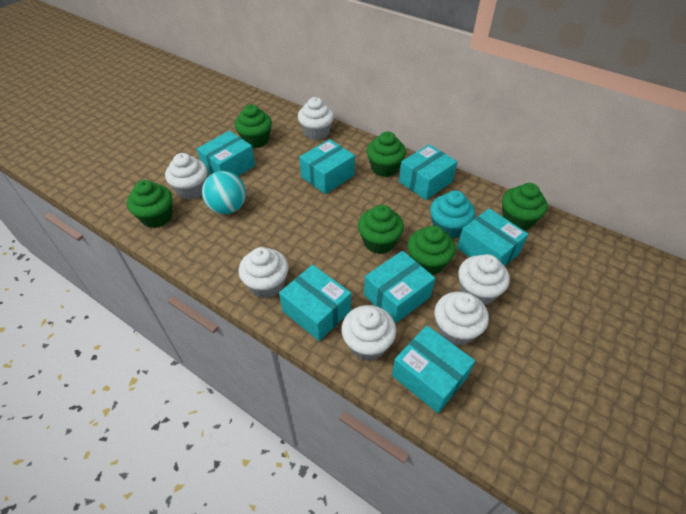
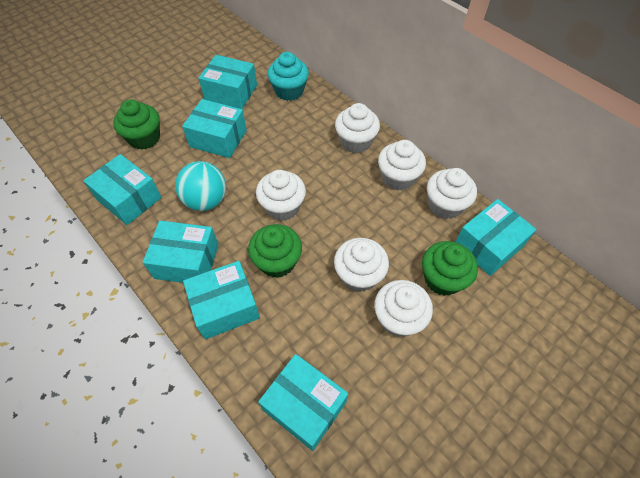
green cupcake: [127,180,172,228] [235,104,272,148] [358,205,404,254] [367,132,406,177] [408,225,456,275] [502,183,548,230] = 6 -> [113,99,160,150] [248,224,302,278] [422,241,478,296] = 3

